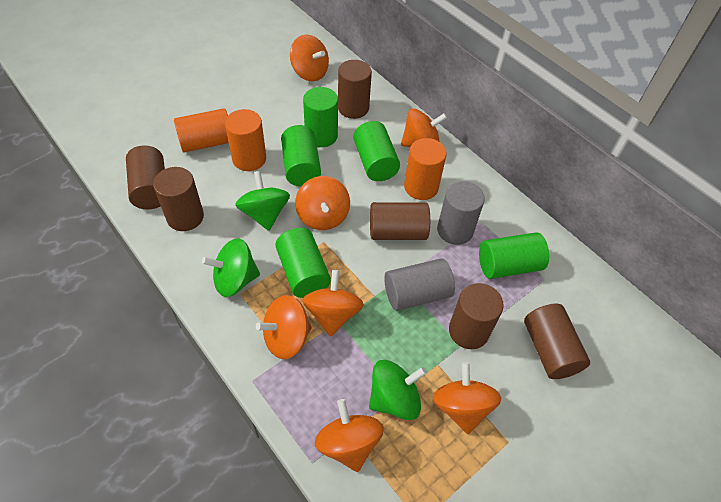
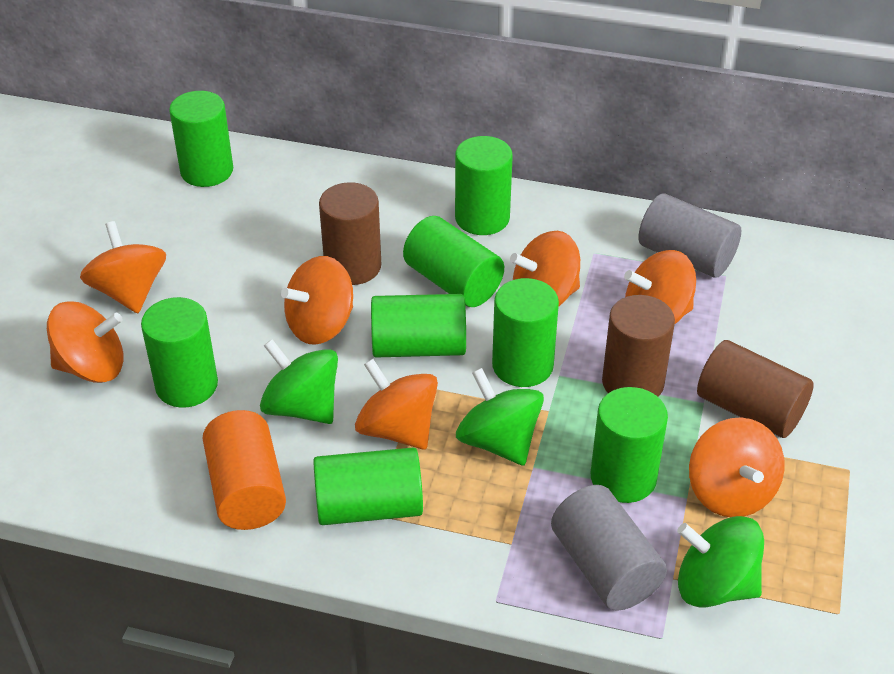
brown cylinder: [126,146,165,209] [153,167,204,231] [338,60,372,119] [370,202,430,240] [449,283,504,349] [524,304,590,379] = 6 -> [319,182,381,285] [602,295,675,397] [697,340,814,438] = 3
green cylinder: [276,228,331,298] [281,125,321,186] [303,87,338,147] [354,121,400,181] [479,232,549,279] = 5 -> [141,297,218,408] [169,91,233,187] [313,447,423,525] [371,294,466,357] [403,216,504,307] [455,136,513,235] [492,278,559,387] [591,387,668,503] = 8
orange cylinder: [174,108,229,152] [225,109,266,171] [404,138,447,200] = 3 -> [202,410,286,530] = 1

